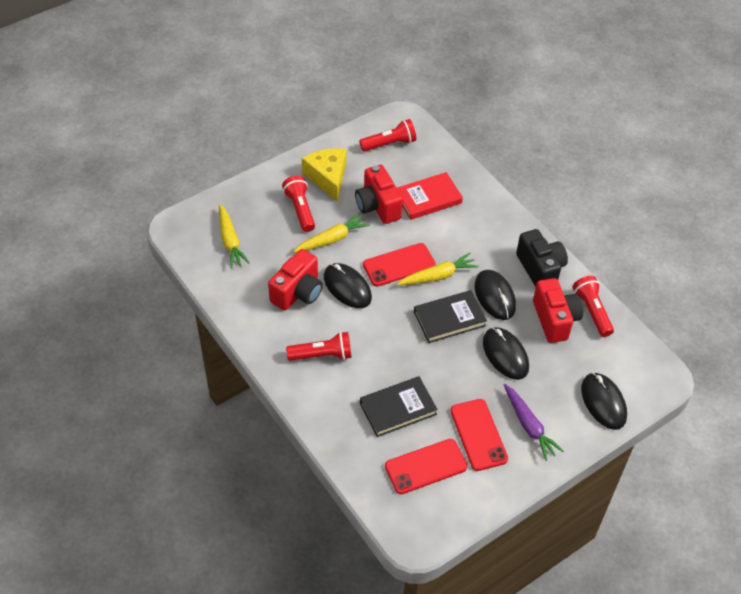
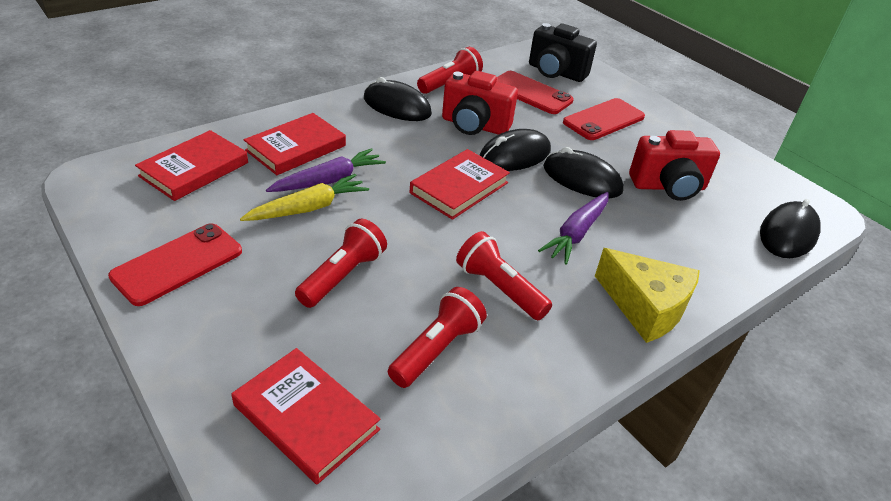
black book: [360,376,438,437] [414,290,487,343] = 2 -> none = 0
purple carrot: [504,384,564,461] = 1 -> [266,148,386,192] [538,192,609,265] = 2
red book: [397,172,463,220] = 1 -> [135,130,248,201] [232,348,380,484] [244,113,346,175] [410,149,510,220] = 4
red camera: [268,249,323,311] [355,165,403,224] [533,278,583,343] = 3 -> [442,71,518,135] [629,130,720,201] = 2
yellow carrot: [219,205,250,268] [293,213,370,253] [397,253,479,285] = 3 -> [240,174,369,221] = 1

